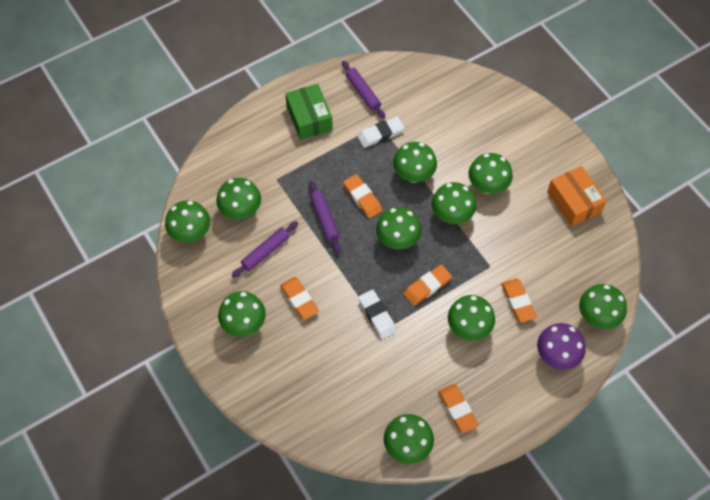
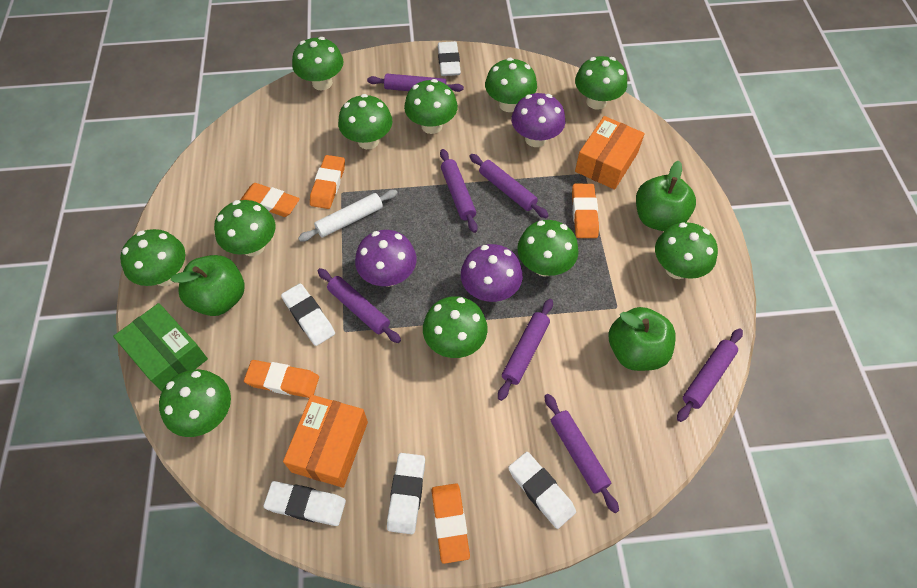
green apple: none = 0 -> [171,255,244,316] [609,307,676,371] [636,161,696,231] = 3
green mushroom: [165,200,210,243] [216,178,261,219] [218,291,266,337] [376,207,422,250] [384,414,434,464] [393,142,437,183] [431,182,476,224] [448,295,495,341] [468,153,513,194] [579,284,627,329] = 10 -> [120,229,185,286] [159,369,231,437] [214,200,276,256] [292,37,344,90] [338,94,392,149] [404,79,458,134] [423,296,488,358] [485,58,537,112] [517,220,578,276] [575,56,627,110] [655,222,718,279] = 11
orange box: [547,166,607,227] = 1 -> [283,395,368,488] [575,116,644,190] = 2
purple mushroom: [537,323,586,370] = 1 -> [355,230,416,287] [461,244,523,302] [511,93,565,147] = 3
purple rolling pin: [231,221,298,278] [309,181,341,253] [342,61,385,119] = 3 -> [318,268,401,343] [367,74,464,92] [440,149,478,233] [469,154,549,218] [498,299,553,401] [544,394,619,513] [677,328,743,422] = 7
white eraser: [358,117,404,148] [358,289,397,339] = 2 -> [263,481,346,526] [281,283,335,346] [387,453,425,534] [438,41,461,76] [508,452,576,529] = 5
white rolling pin: none = 0 -> [298,190,398,241] = 1

